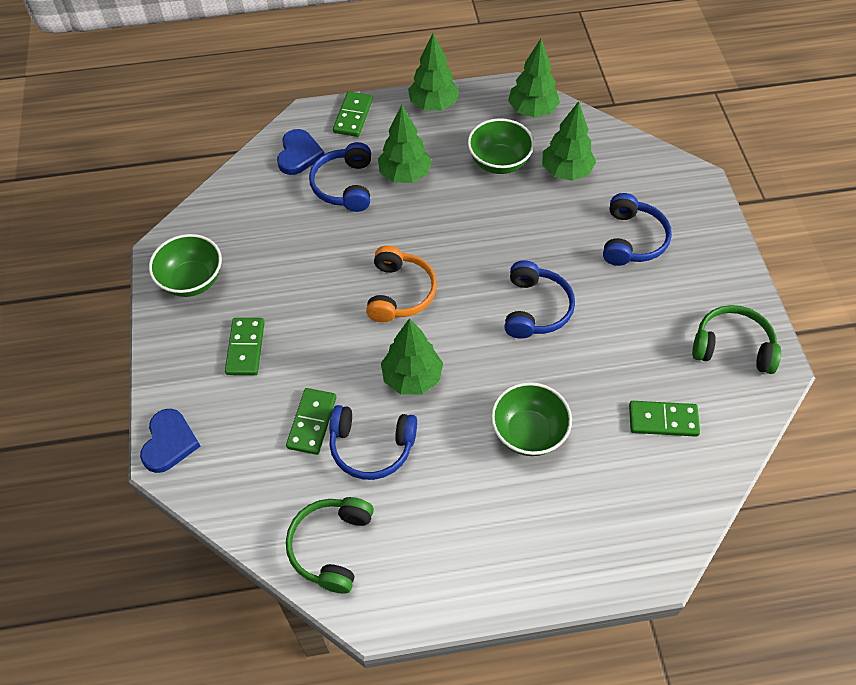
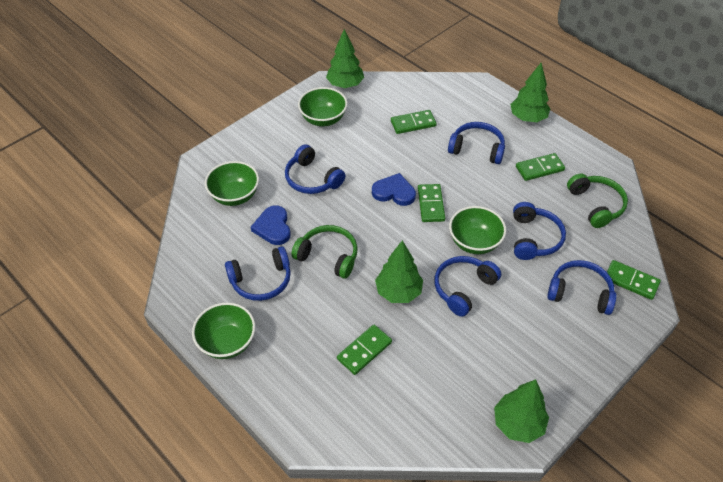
blue headphones: [309,142,371,212] [329,405,417,480] [504,260,575,338] [603,193,672,266] = 4 -> [225,247,291,301] [285,144,346,194] [435,256,501,317] [448,122,505,164] [513,202,566,260] [547,260,617,315] = 6
green bowl: [149,234,222,297] [468,118,534,174] [491,382,572,456] = 3 -> [192,302,255,359] [205,161,259,206] [298,87,347,126] [449,206,506,254] = 4
green domino: [225,318,265,375] [286,388,336,455] [333,91,373,137] [629,401,700,437] = 4 -> [337,325,392,375] [391,110,437,134] [418,184,445,222] [516,153,565,181] [604,260,661,300] = 5
green tree: [378,105,432,183] [381,318,443,394] [408,33,459,110] [508,39,560,117] [542,101,596,181] = 5 -> [326,29,364,88] [375,240,423,303] [494,379,549,443] [510,63,550,122] = 4
orange headphones: [366,246,437,322] = 1 -> none = 0

